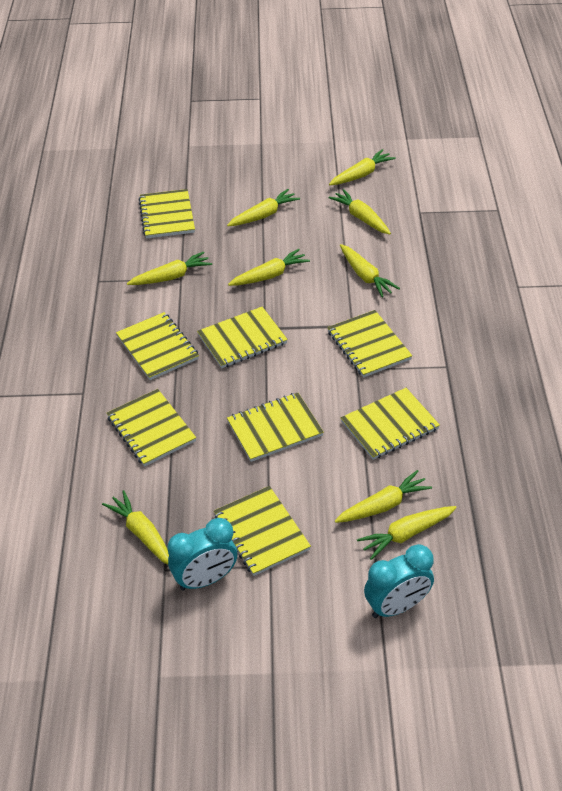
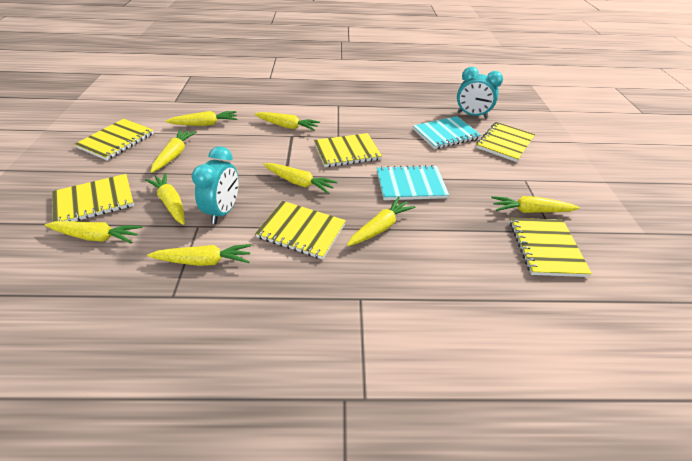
turquoise notebook: none = 0 -> [377,165,449,200] [413,116,481,149] = 2
yellow notebook: [107,389,196,467] [116,312,199,380] [139,189,195,238] [197,307,288,368] [214,486,311,576] [227,393,324,462] [327,310,412,378] [341,388,440,460] = 8 -> [52,174,134,222] [75,119,154,160] [255,201,346,260] [314,133,382,167] [476,122,535,162] [510,218,592,277] = 6

